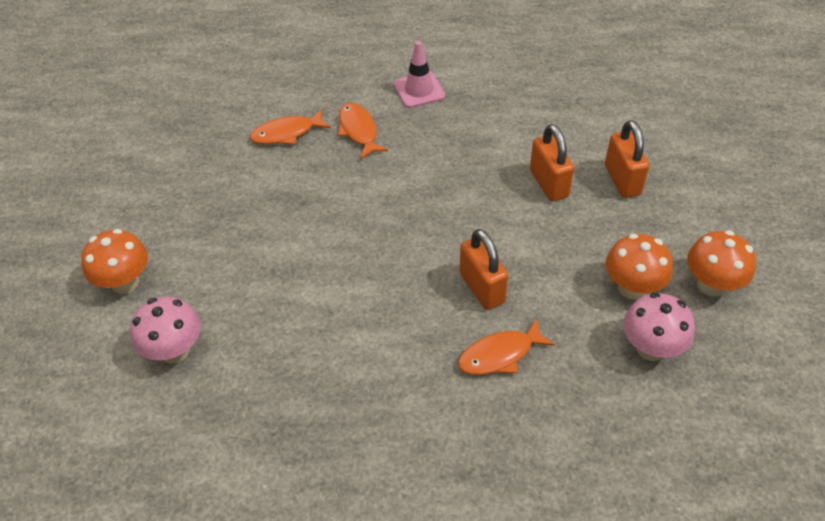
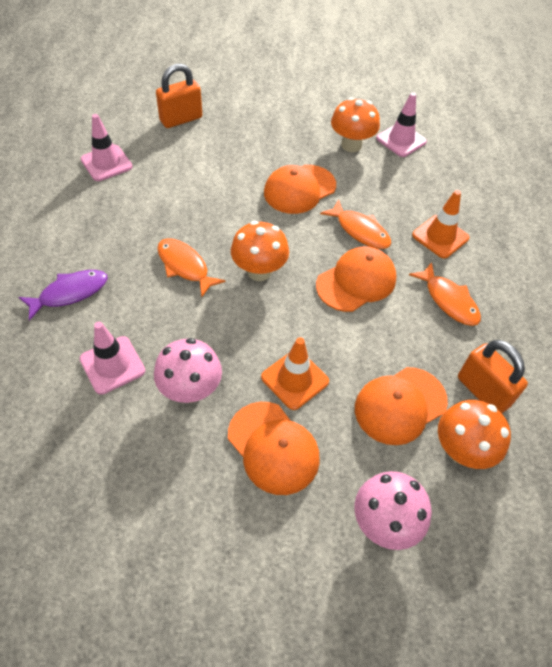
orange cap: none = 0 -> [228,402,320,495] [264,165,336,214] [316,246,397,312] [355,367,448,445] = 4
orange padlock: [460,229,508,310] [530,124,574,202] [605,120,650,198] = 3 -> [156,63,202,128] [458,340,528,413] = 2
orange traffic cone: none = 0 -> [261,337,329,410] [412,190,469,258] = 2
pink traffic cone: [394,41,445,108] = 1 -> [79,322,145,395] [80,114,133,181] [376,92,427,157] = 3
purple fish: none = 0 -> [18,270,108,321] = 1

